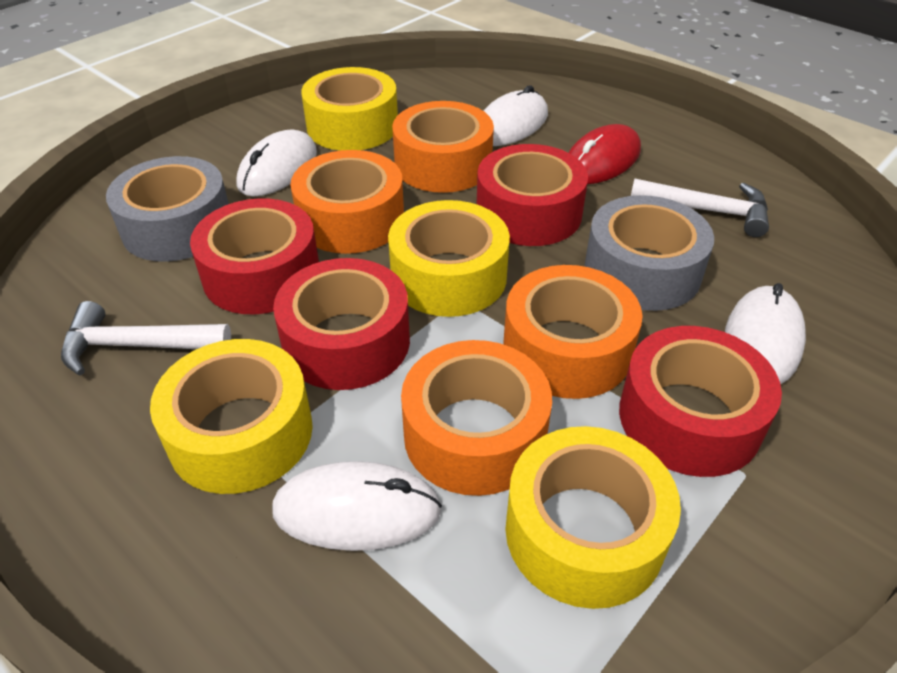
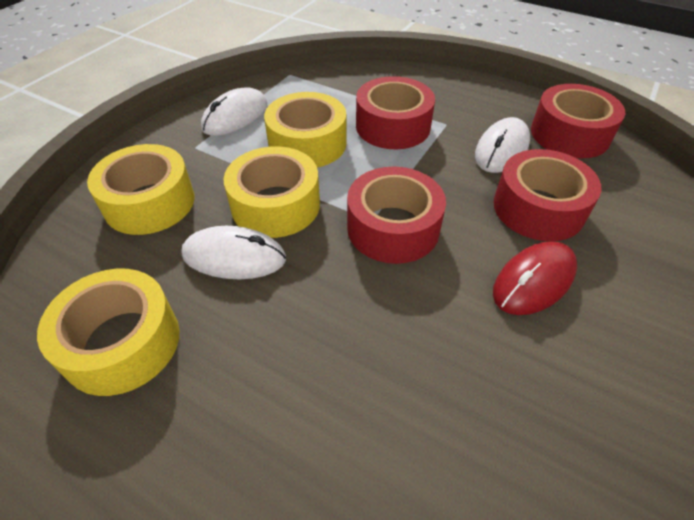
grey tape: [106,156,229,262] [585,195,714,311] = 2 -> none = 0
orange tape: [290,150,404,254] [392,101,494,193] [401,340,552,496] [503,265,642,399] = 4 -> none = 0
white hammer: [61,301,231,375] [631,178,769,237] = 2 -> none = 0
white mouse: [236,129,317,197] [272,461,442,551] [484,85,548,146] [725,283,806,384] = 4 -> [181,226,286,279] [201,87,267,136] [475,117,530,173] = 3

